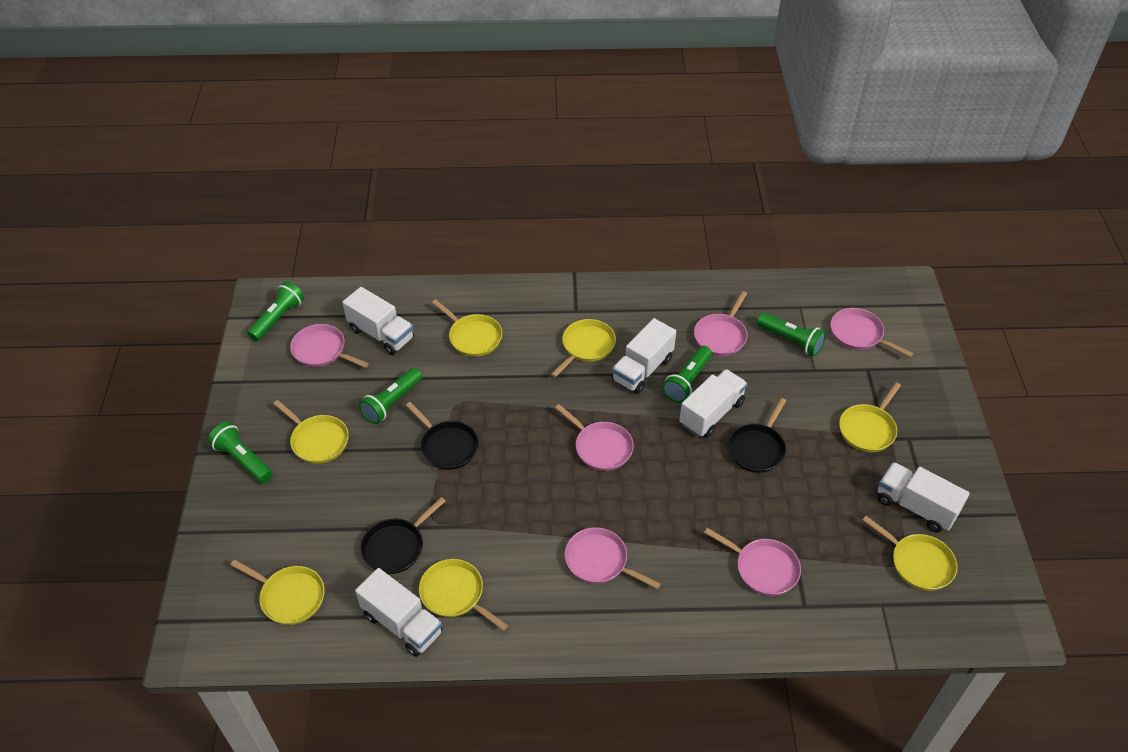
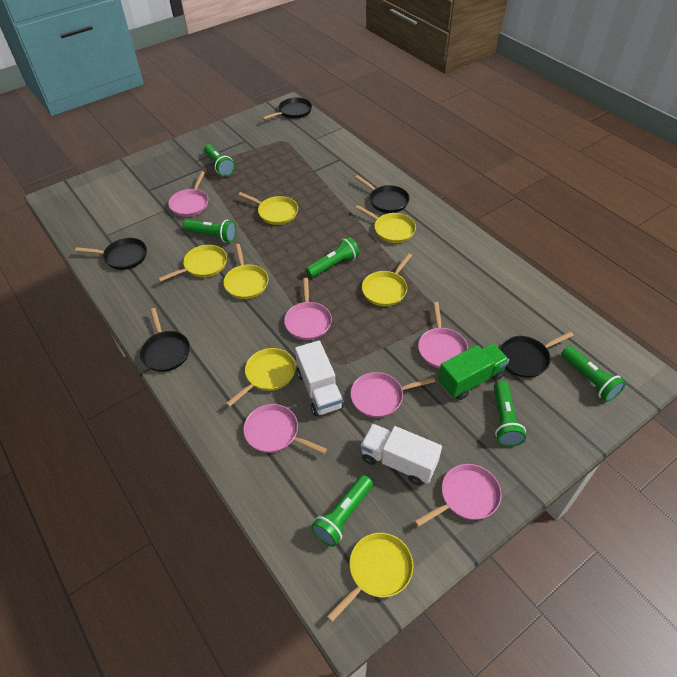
black pan: [360,497,446,574] [405,402,479,470] [728,398,786,473] = 3 -> [75,238,147,270] [140,308,190,372] [262,98,312,120] [355,175,409,213] [500,332,574,378] = 5
green flashlight: [208,422,273,483] [247,281,305,341] [359,368,422,424] [662,346,712,403] [757,312,826,356] = 5 -> [183,220,237,242] [204,144,235,177] [306,237,360,278] [311,475,373,547] [494,381,526,447] [561,346,626,402] = 6
green truck: none = 0 -> [438,343,509,400] = 1
white truck: [342,287,414,355] [355,568,442,657] [612,318,676,394] [679,369,748,438] [877,462,970,532] = 5 -> [295,341,344,416] [360,424,442,485] = 2

